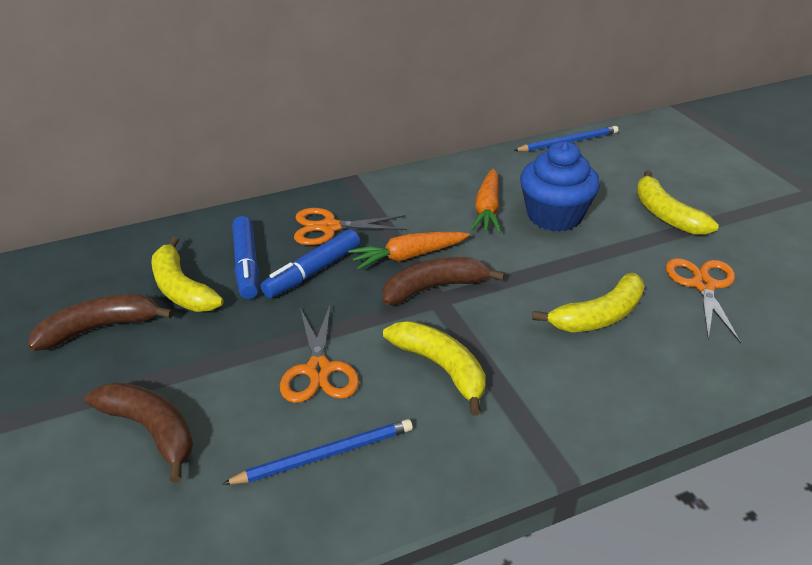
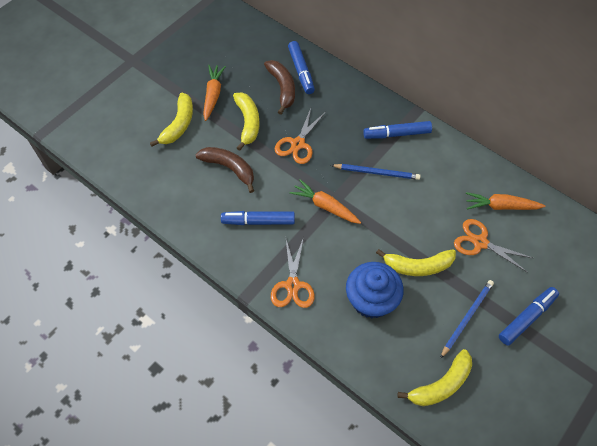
blue marker: [232,216,259,299] [260,229,360,298] = 2 -> [221,211,295,225] [288,41,315,94] [363,121,432,139] [499,287,559,346] = 4
brown banana: [28,294,173,351] [85,382,193,483] [382,257,505,305] = 3 -> [196,147,254,193] [264,60,295,115] = 2
orange carrot: [348,232,470,270] [470,169,501,233] = 2 -> [203,65,226,121] [290,179,361,224] [466,192,545,210] = 3

